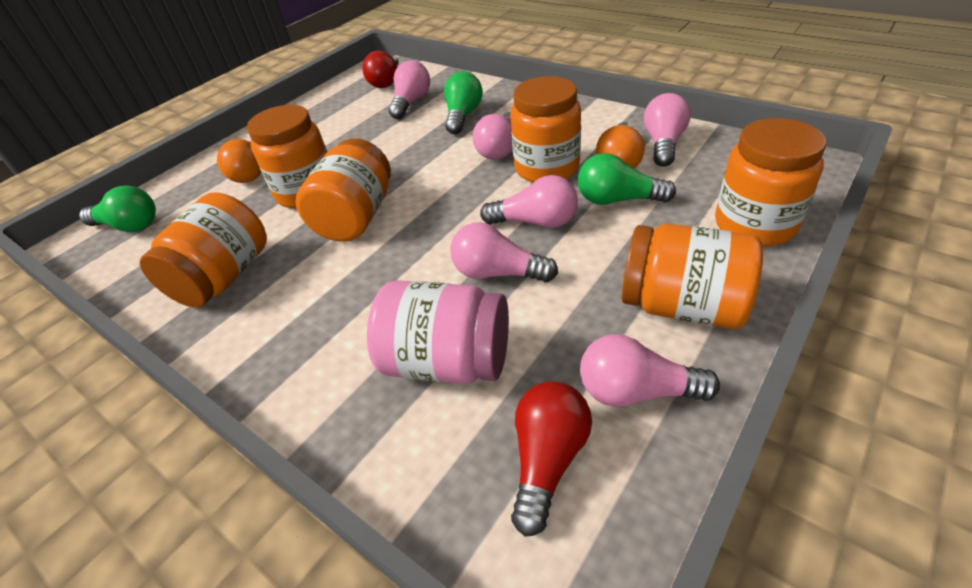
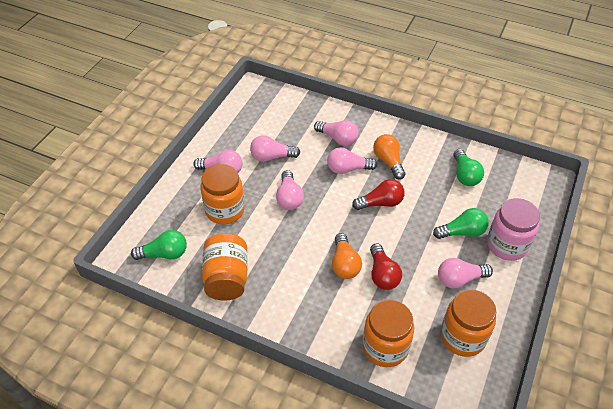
orange jar: [140,192,267,308] [247,105,327,209] [295,138,391,242] [511,76,581,183] [622,224,763,329] [715,118,826,247] = 6 -> [201,164,245,224] [202,233,248,301] [362,300,414,367] [441,290,496,357] = 4

